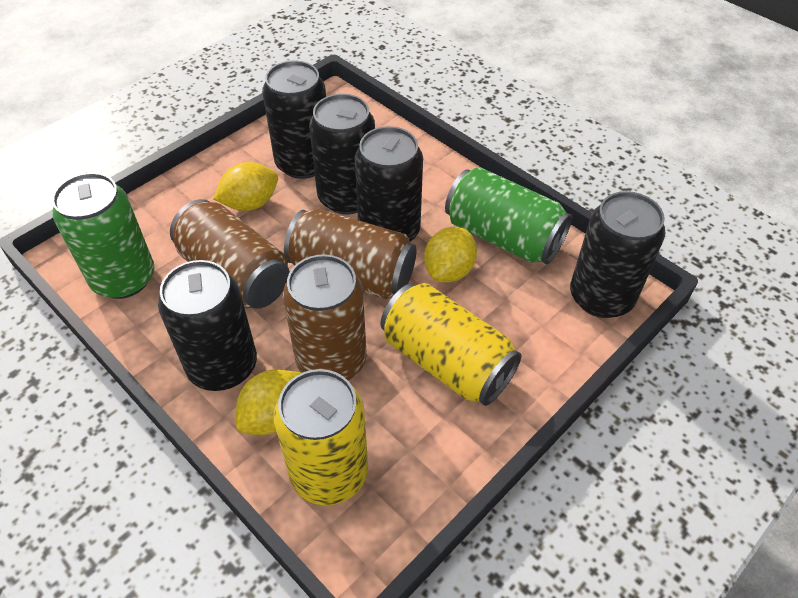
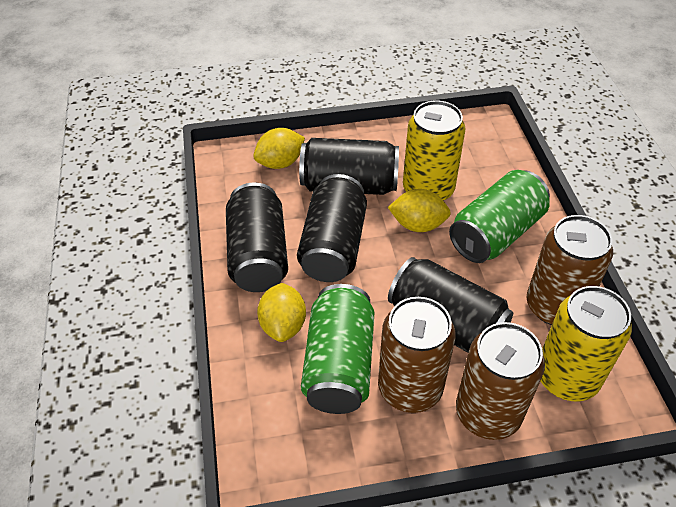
black can: [158,260,257,391] [262,61,326,179] [309,94,375,214] [354,126,423,241] [570,191,666,318] = 5 -> [226,182,288,292] [297,174,367,282] [299,138,399,195] [388,257,513,353] = 4

